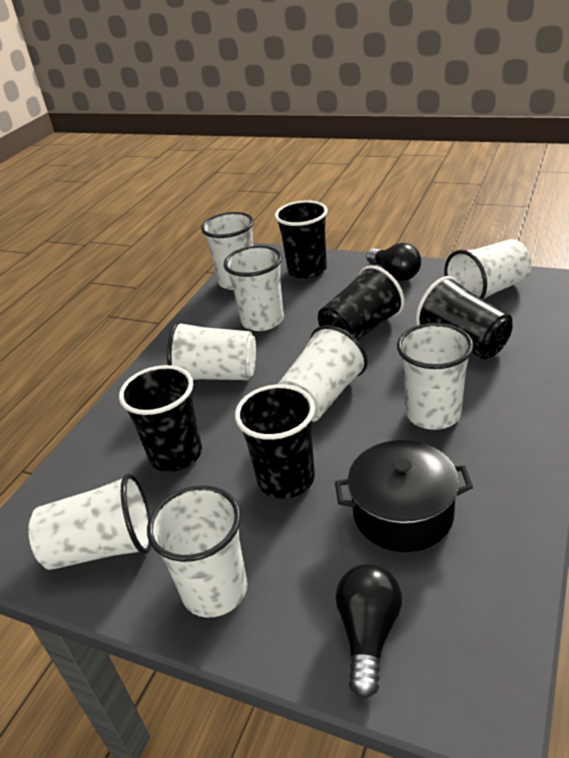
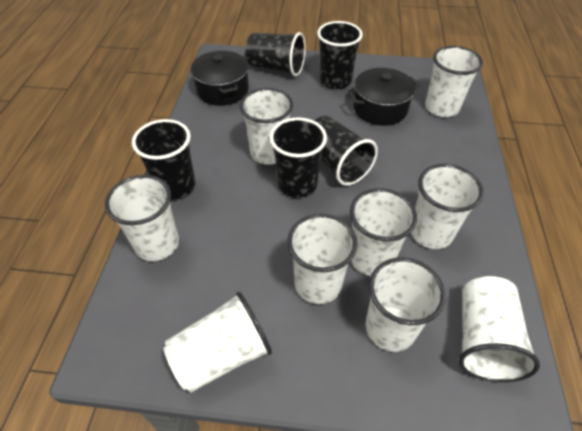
black light bulb: [336,564,402,699] [366,243,421,281] = 2 -> none = 0
black pot: [335,440,473,552] = 1 -> [191,51,249,106] [348,68,420,126] = 2
white cup: [28,473,151,570] [147,485,247,618] [167,321,256,380] [201,212,254,290] [224,245,284,331] [278,325,368,422] [397,323,474,430] [444,239,531,299] = 8 -> [105,175,179,261] [164,292,272,392] [239,88,293,164] [287,214,357,304] [350,188,417,276] [365,257,446,352] [411,164,483,249] [425,46,483,117] [459,276,540,382] = 9

